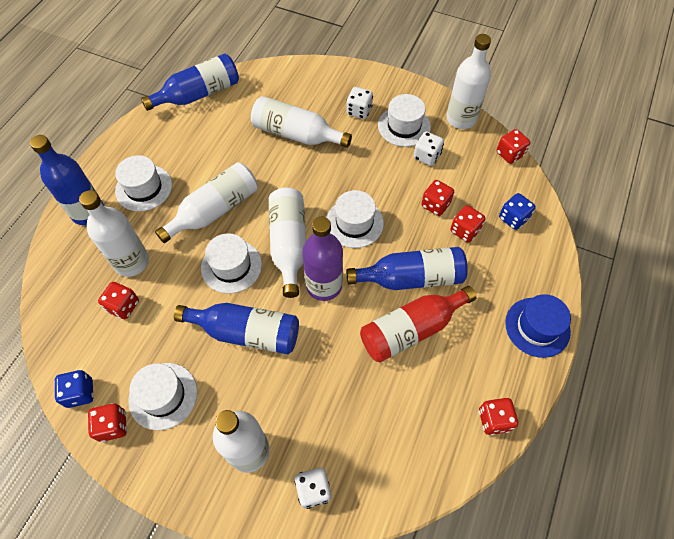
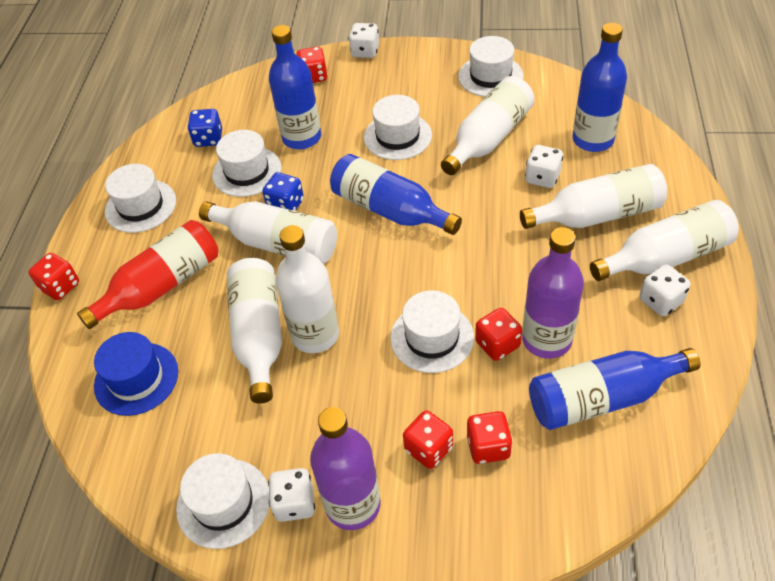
purple bottle: [302,217,343,301] = 1 -> [310,407,381,530] [522,227,584,359] = 2
red dice: [88,403,127,442] [98,282,139,319] [421,180,454,216] [450,205,485,242] [479,398,518,435] [496,129,531,164] = 6 -> [28,253,79,300] [296,47,328,83] [403,410,453,469] [467,411,513,464] [475,308,522,361] = 5
white dice: [294,468,331,509] [347,87,373,119] [414,131,444,166] = 3 -> [268,468,315,522] [349,23,379,58] [525,145,563,188] [639,264,690,316] = 4
white hat: [115,155,172,211] [128,363,197,430] [201,233,262,294] [326,190,384,248] [378,94,431,147] = 5 -> [105,164,176,233] [176,453,269,549] [212,130,282,197] [364,95,432,160] [390,290,474,373] [458,36,523,97] = 6

